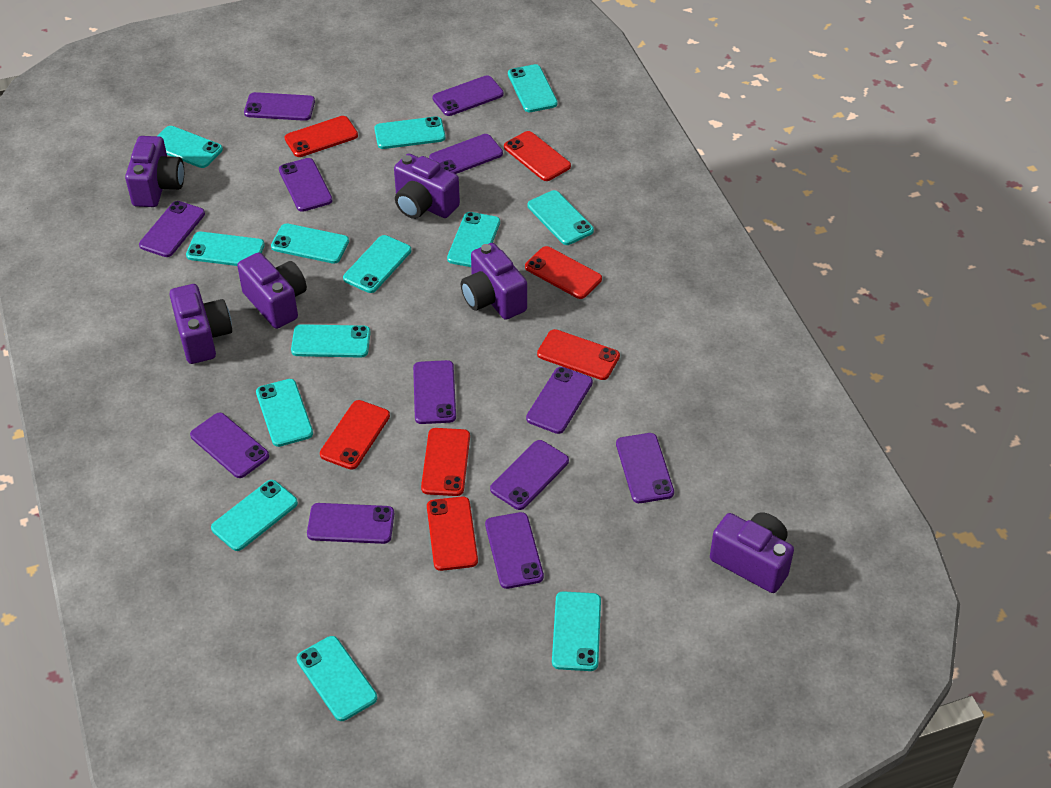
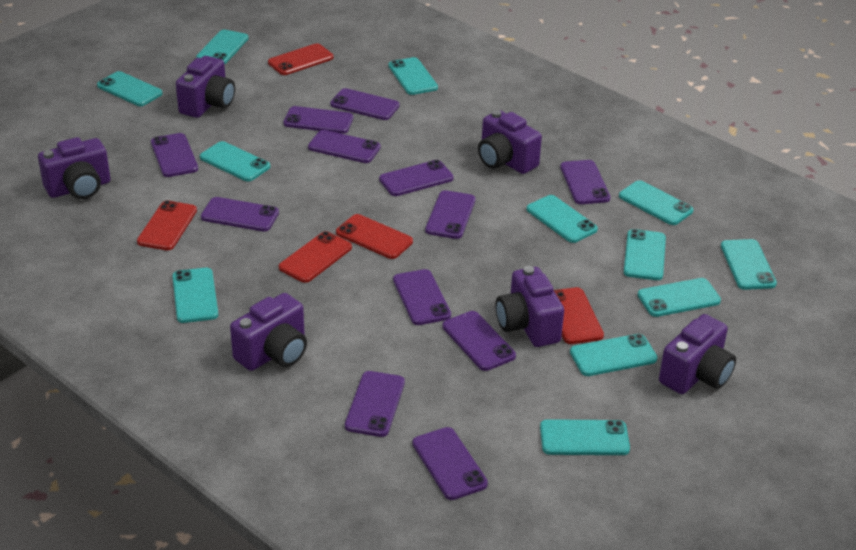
red phone: [285,116,358,157] [320,400,390,470] [421,428,470,496] [427,496,478,571] [504,131,571,181] [525,246,602,299] [537,329,620,380] = 7 -> [137,200,197,250] [268,43,334,75] [279,231,352,283] [336,214,413,259] [554,287,604,344] = 5
turquoise phone: [157,126,223,168] [186,232,265,266] [211,480,298,551] [256,379,313,447] [271,223,349,264] [291,324,371,358] [296,636,377,721] [343,235,411,293] [374,116,446,149] [447,212,500,267] [508,64,558,112] [528,190,594,245] [552,591,601,671] = 13 -> [97,71,163,106] [172,268,218,323] [196,29,249,64] [200,141,271,181] [388,57,438,95] [527,195,598,243] [540,419,630,455] [570,334,657,376] [619,180,694,225] [624,229,666,280] [638,278,721,317] [721,239,777,290] = 12

